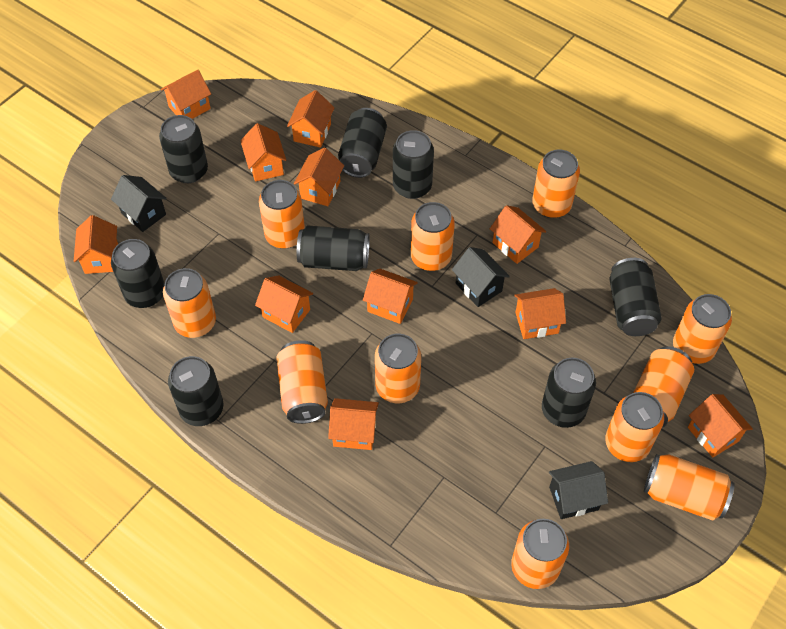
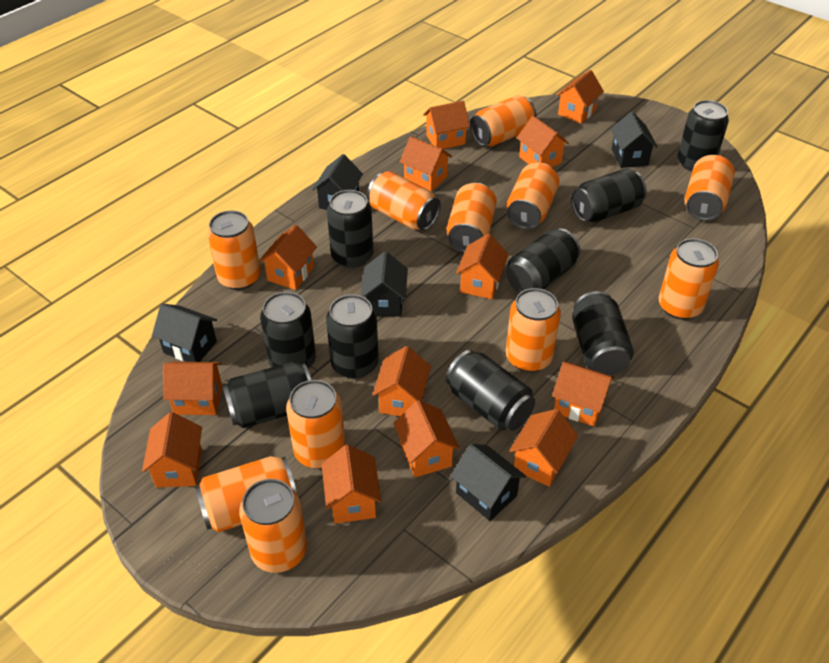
black can: [111,239,165,308] [159,115,208,183] [168,356,224,426] [297,226,370,271] [338,108,387,178] [393,130,434,199] [542,358,596,428] [609,258,662,336] = 8 -> [223,362,311,428] [260,292,316,369] [326,295,379,379] [327,190,373,268] [446,350,535,431] [506,228,581,293] [571,168,647,222] [572,291,634,375] [677,100,729,172] = 9
black house: [111,175,167,232] [452,247,510,307] [549,461,608,519] = 3 -> [152,304,217,362] [312,154,363,210] [361,251,408,317] [451,444,526,521] [611,111,658,168] = 5
orange house: [74,215,118,274] [161,70,211,119] [240,123,286,181] [255,275,313,333] [287,90,335,148] [294,148,344,206] [328,398,379,450] [363,269,418,324] [490,205,546,264] [514,288,566,339] [688,394,753,457] = 11 -> [142,412,202,487] [163,362,222,415] [259,225,317,290] [322,445,381,524] [373,346,431,416] [393,400,460,477] [400,136,452,192] [423,101,470,149] [456,234,509,299] [509,409,578,487] [517,116,569,167] [552,362,614,426] [556,70,604,124] = 13

